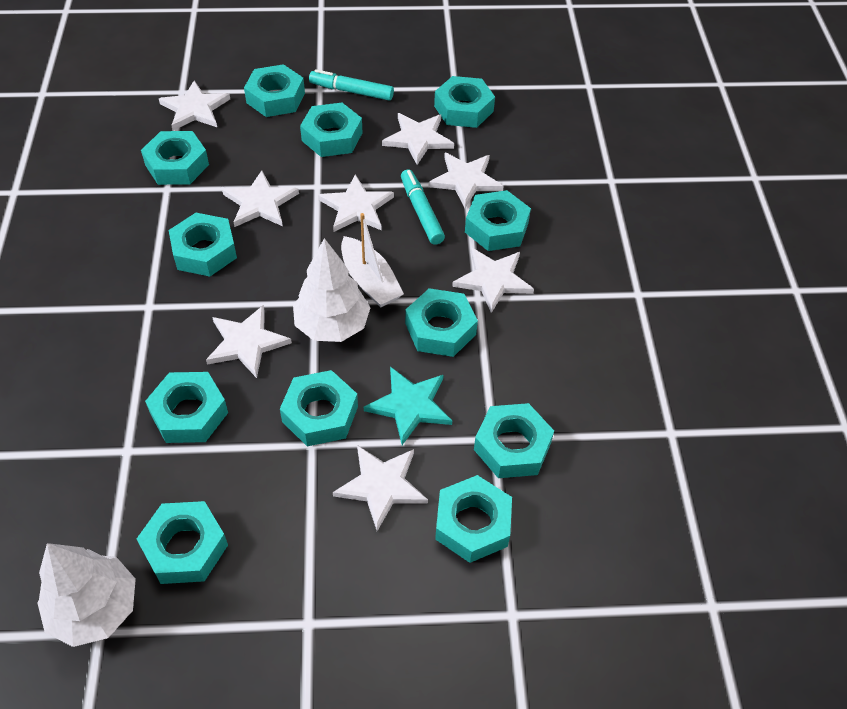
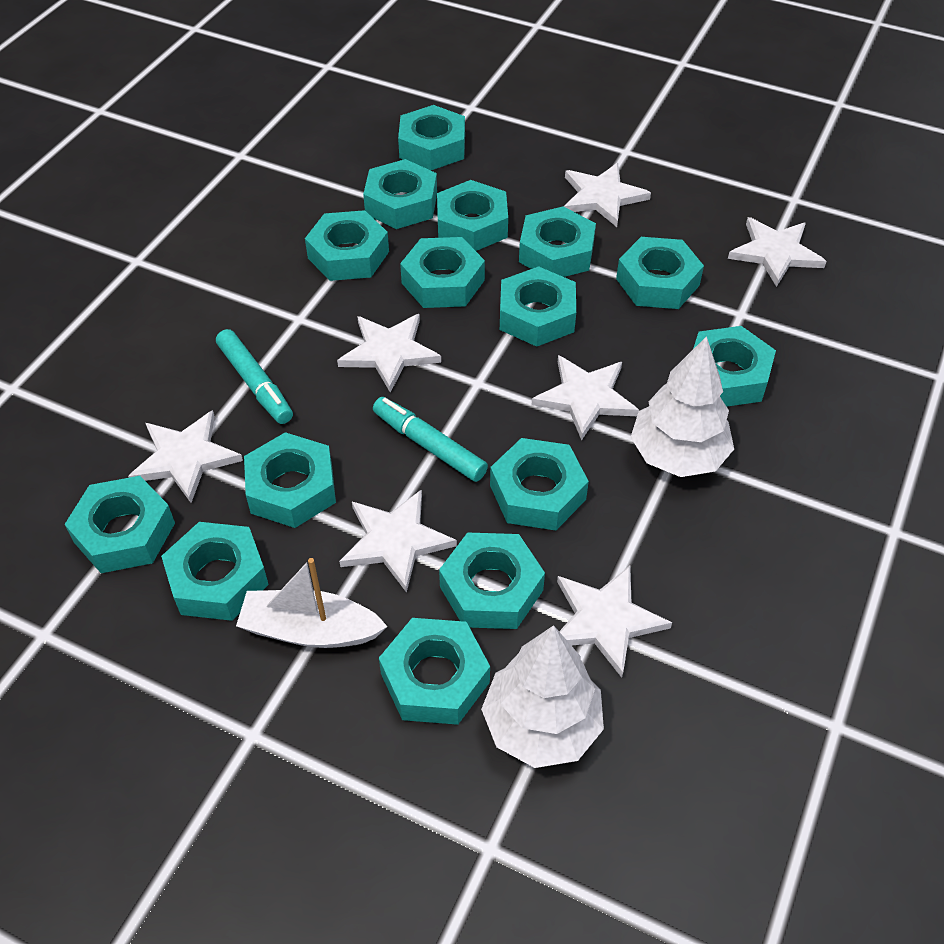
turquoise nut: [137,501,228,584] [141,131,209,185] [145,372,228,443] [169,213,237,277] [244,64,305,117] [280,370,358,446] [300,103,363,157] [405,288,478,357] [434,76,495,128] [435,475,512,563] [465,190,531,251] [474,403,554,478] = 12 -> [64,476,175,573] [161,522,269,621] [244,432,336,528] [305,210,389,281] [363,159,437,229] [379,618,490,725] [398,105,465,170] [400,237,485,308] [437,180,508,251] [439,532,545,629] [490,438,589,530] [500,266,576,347] [519,206,596,277] [616,237,704,309] [693,326,776,407] = 15
turquoise star: [364,367,452,445] = 1 -> none = 0
white star: [159,80,230,130] [206,305,292,378] [222,170,299,227] [318,175,394,232] [333,445,428,531] [382,113,454,165] [428,153,504,208] [452,248,534,313] = 8 -> [128,410,243,503] [337,314,441,393] [339,489,457,593] [532,355,639,441] [557,566,672,678] [564,163,651,227] [728,217,827,287] = 7

